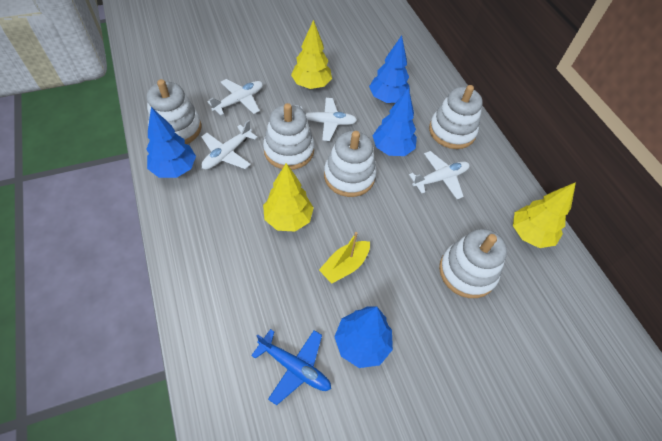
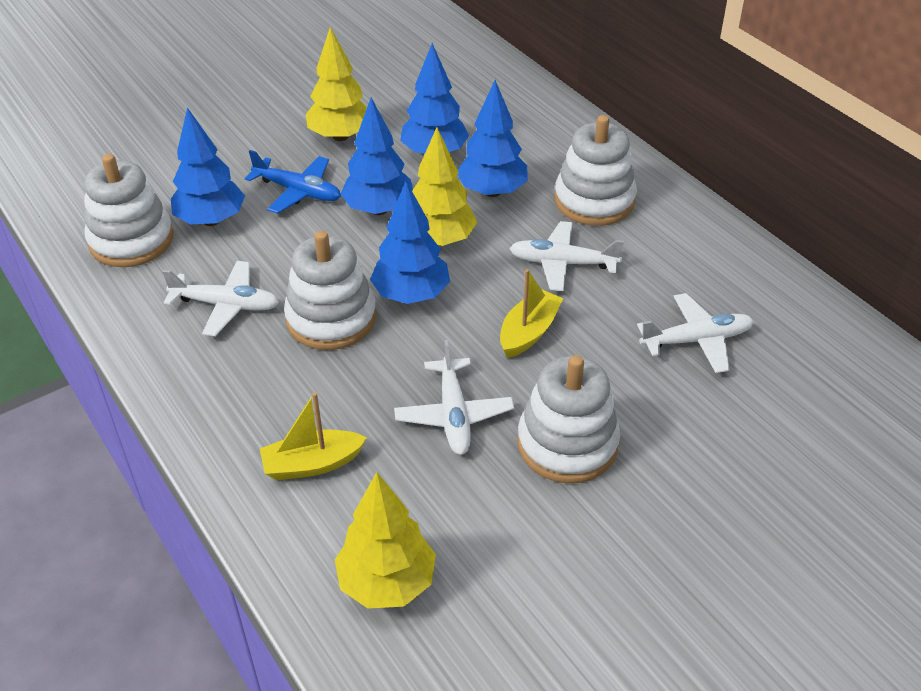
blue tree: [146,107,196,178] [334,306,393,368] [369,35,410,103] [372,88,417,156] = 4 -> [171,107,245,226] [340,98,413,215] [370,181,450,304] [400,43,469,153] [458,80,528,197] = 5
white stacking toy: [147,79,201,144] [263,103,314,170] [324,131,377,197] [429,85,483,149] [439,229,507,298] = 5 -> [84,154,174,267] [284,231,376,350] [517,355,620,483] [554,115,637,226] = 4
yellow boat: [319,232,370,284] = 1 -> [260,392,367,480] [500,269,563,358] = 2

